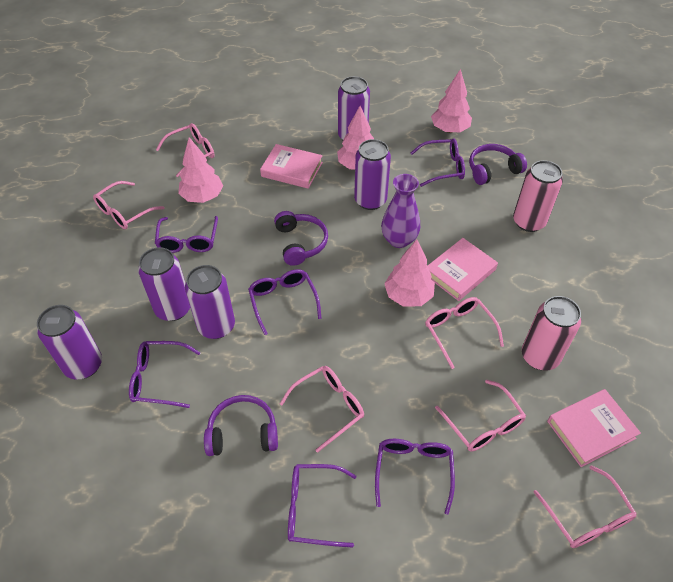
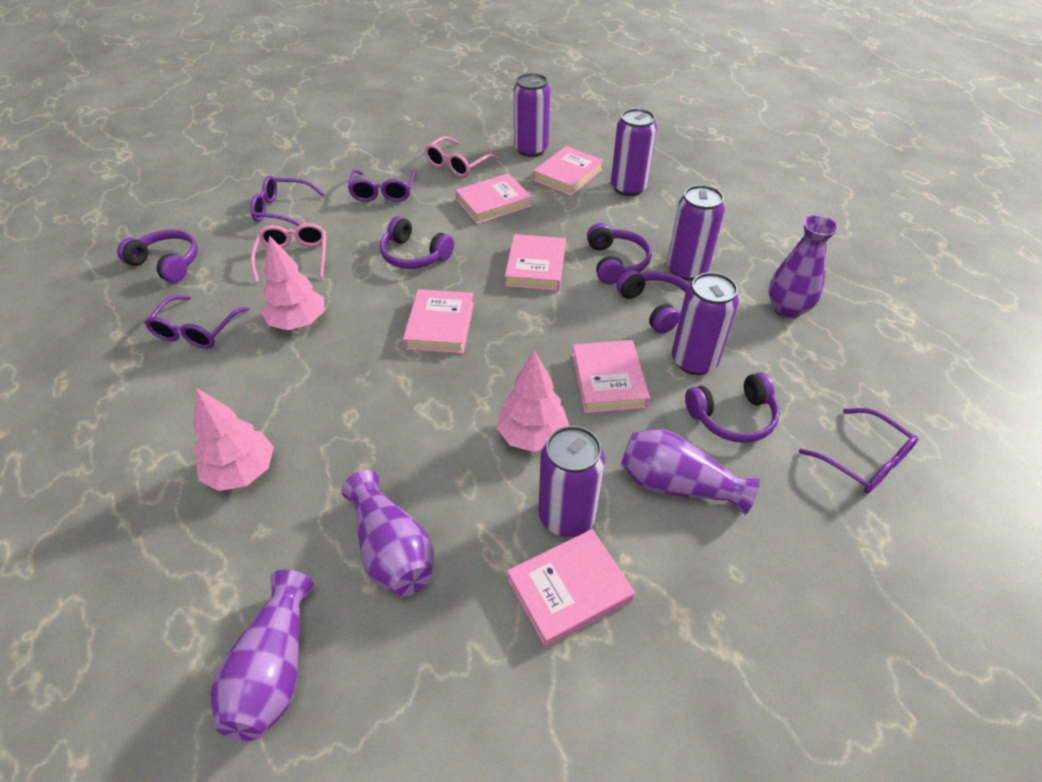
pink book: [260,144,323,189] [428,238,498,301] [547,389,641,467] = 3 -> [403,289,474,354] [455,173,532,224] [505,234,566,291] [507,529,635,647] [533,146,604,196] [572,340,650,413] = 6
pink can: [513,160,563,232] [522,296,581,371] = 2 -> none = 0
pink glasses: [93,181,165,229] [156,123,215,177] [280,366,364,453] [425,297,504,369] [435,380,526,452] [533,465,637,548] = 6 -> [251,223,326,283] [424,136,498,177] = 2
pink tree: [178,137,223,203] [337,106,374,170] [384,240,435,307] [431,69,472,133] = 4 -> [194,388,274,491] [261,235,324,330] [497,350,569,452] = 3
purple glasses: [129,341,201,408] [155,216,218,253] [248,269,322,335] [288,464,356,547] [375,439,455,515] [411,139,465,187] = 6 -> [145,295,249,349] [250,176,325,226] [348,170,416,202] [799,408,919,493] = 4
purple headphones: [204,395,278,456] [274,211,328,266] [469,144,527,185] = 3 -> [117,230,198,283] [380,216,454,269] [587,223,652,284] [617,270,690,334] [685,372,780,443] = 5
purple vase: [381,174,420,248] = 1 -> [210,570,314,741] [342,470,433,596] [621,429,760,515] [769,215,839,319] = 4

